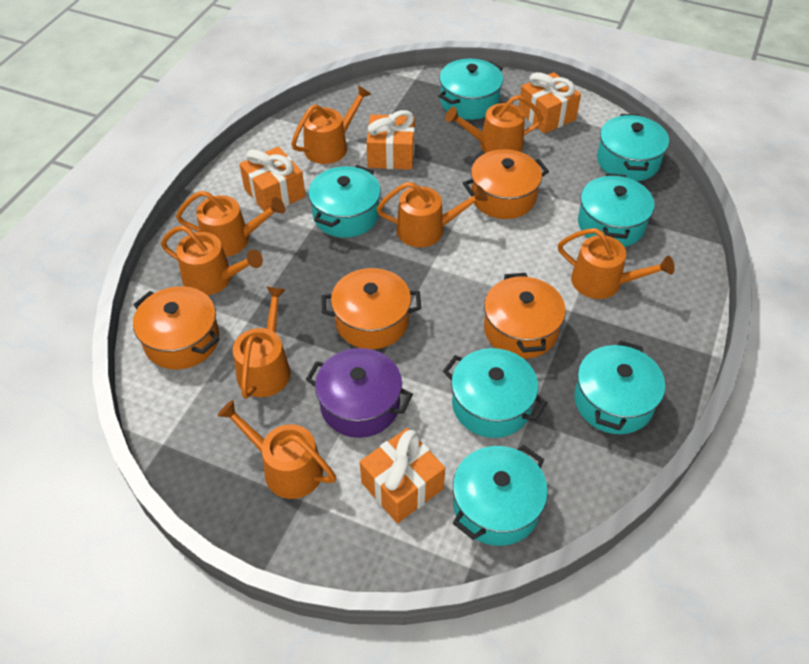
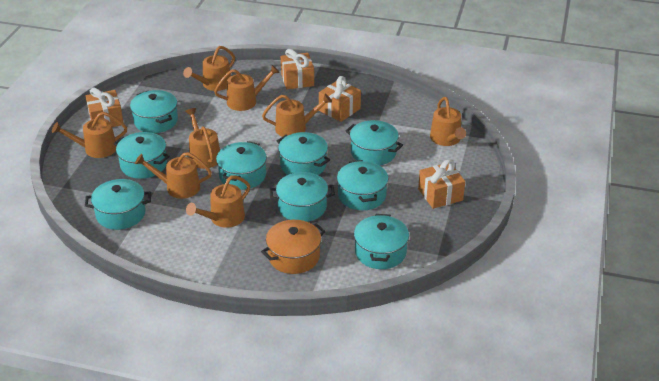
orange pot: [133,286,220,370] [322,268,421,349] [463,149,549,219] [484,273,566,359] = 4 -> [261,220,325,274] = 1
purple pot: [306,348,413,438] = 1 -> none = 0
turquoise pot: [308,165,381,238] [438,59,503,120] [443,348,547,438] [453,445,548,546] [574,340,665,434] [578,173,655,247] [597,114,669,181] = 7 -> [85,179,151,230] [114,132,170,179] [130,90,178,133] [216,141,267,190] [270,172,335,222] [277,132,330,175] [337,160,388,210] [346,120,403,166] [354,214,409,269] = 9

